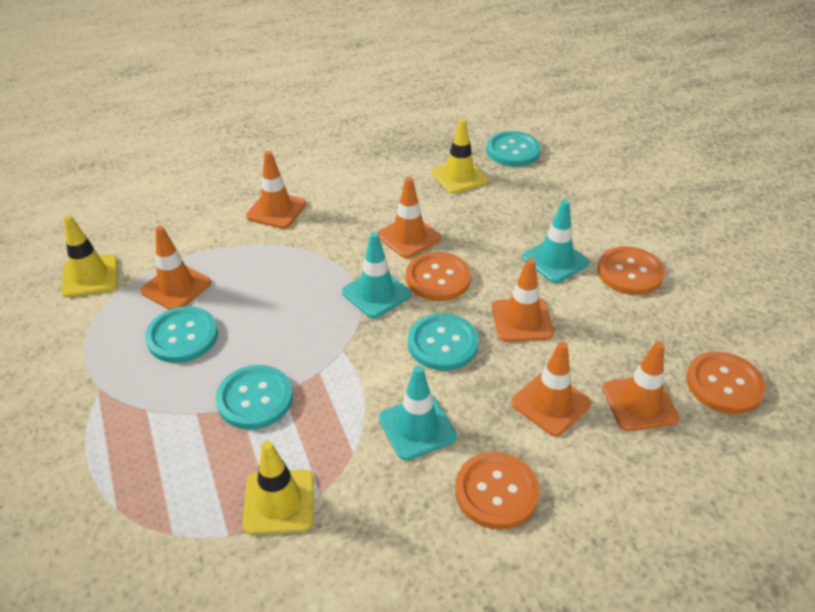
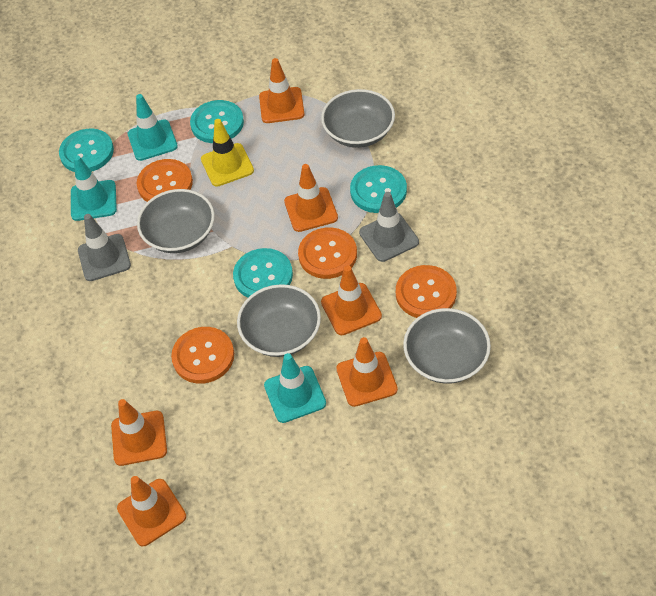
grey bowl: none = 0 -> [137,189,215,253] [237,284,321,357] [321,89,395,148] [403,308,491,384] = 4
grey traffic cone: none = 0 -> [78,214,131,281] [359,192,419,262] = 2
yellow traffic cone: [61,215,118,297] [242,441,314,535] [431,118,488,194] = 3 -> [201,119,254,187] = 1

